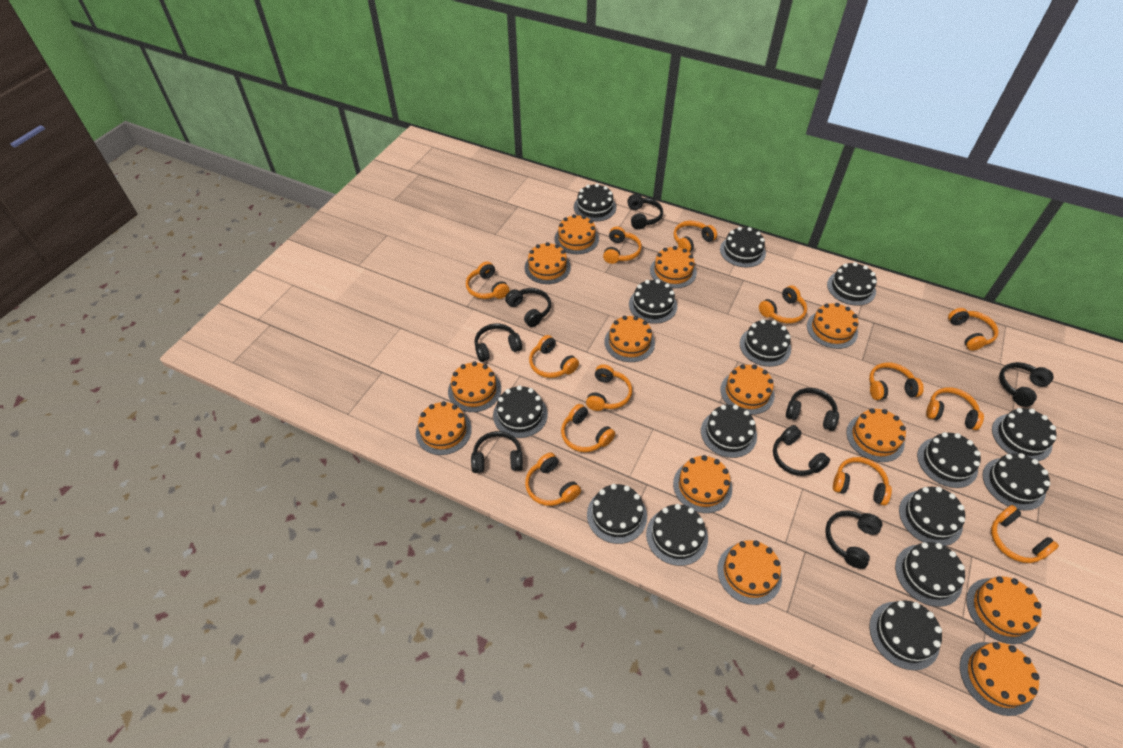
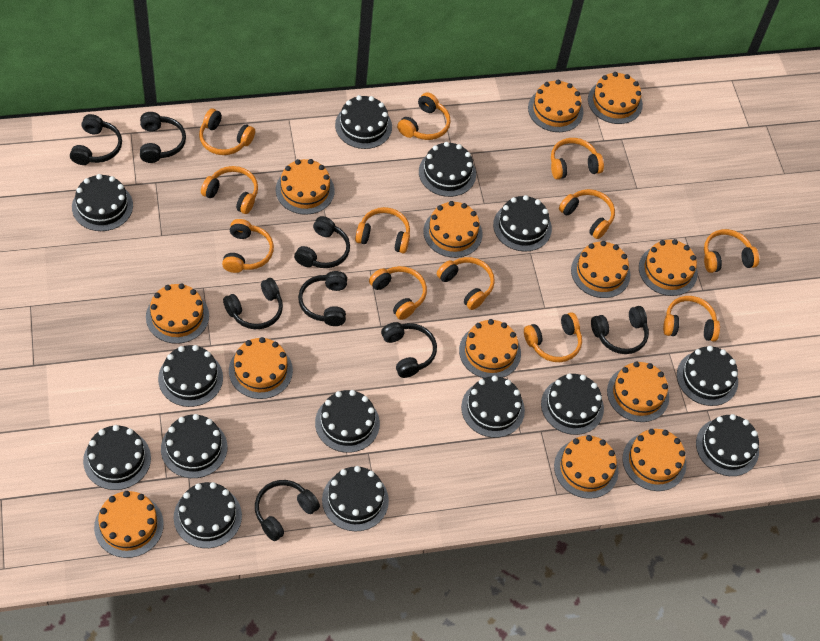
black cake: [493,385,548,438] [574,184,616,222] [587,484,647,544] [629,279,677,324] [646,504,708,566] [701,405,757,458] [720,227,766,267] [740,319,791,367] [827,262,877,306] [869,600,942,670] [895,542,965,607] [899,487,965,546] [917,432,981,488] [983,453,1050,510] [992,408,1056,461] = 15 -> [72,174,133,231] [83,425,151,490] [158,345,223,407] [161,414,227,478] [174,482,242,548] [315,390,380,453] [322,466,389,532] [335,95,392,149] [419,142,476,197] [461,376,525,438] [493,195,552,252] [541,373,604,435] [677,346,738,406] [696,414,759,476] = 14
orange headphones: [466,261,510,299] [525,453,581,506] [529,335,579,378] [561,404,615,452] [586,364,632,411] [603,226,642,264] [674,221,717,252] [759,285,807,324] [833,457,892,506] [869,362,924,400] [926,387,984,430] [948,308,999,351] [991,505,1059,563] = 13 -> [199,108,255,155] [201,166,258,214] [222,219,274,273] [355,207,410,253] [369,266,427,320] [397,92,451,140] [437,257,495,310] [524,312,582,362] [551,138,604,179] [559,189,615,239] [663,296,720,342] [704,229,759,273] = 12

